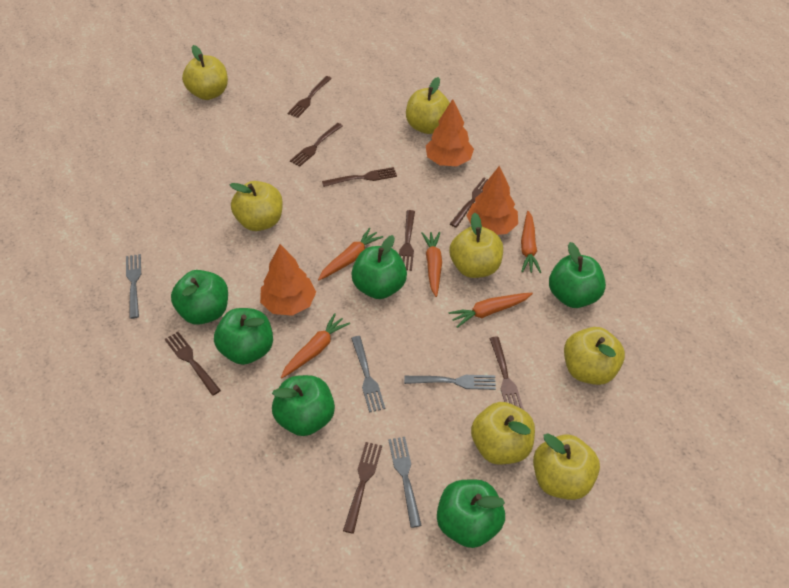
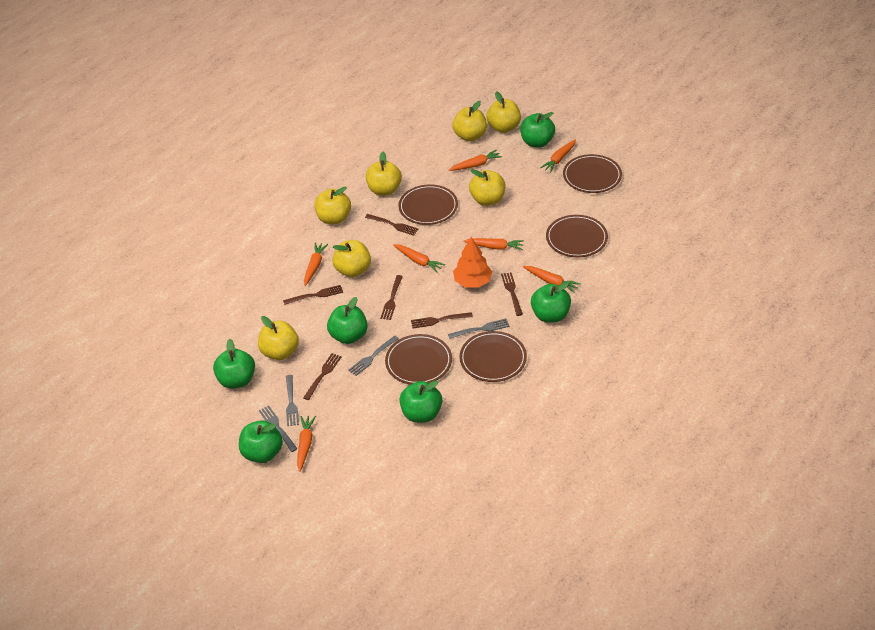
brown fork: [165,332,221,396] [287,76,332,118] [290,123,343,167] [322,167,397,187] [343,442,382,534] [399,210,415,271] [450,178,488,228] [489,336,524,410] = 8 -> [283,285,343,305] [303,353,342,400] [365,214,418,236] [380,275,403,320] [411,312,473,329] [501,272,523,316] = 6
brown plate: none = 0 -> [385,334,452,385] [398,184,458,225] [459,331,527,382] [546,215,608,257] [563,154,622,193] = 5
orange carrot: [281,313,350,378] [318,228,383,280] [422,232,442,297] [449,293,533,328] [521,211,541,273] = 5 -> [297,416,316,472] [304,242,328,286] [393,244,445,273] [449,150,502,171] [463,238,524,250] [523,266,581,293] [540,139,576,173] = 7
orange tree: [260,244,316,316] [426,99,474,166] [466,166,518,235] = 3 -> [453,237,492,288] = 1

